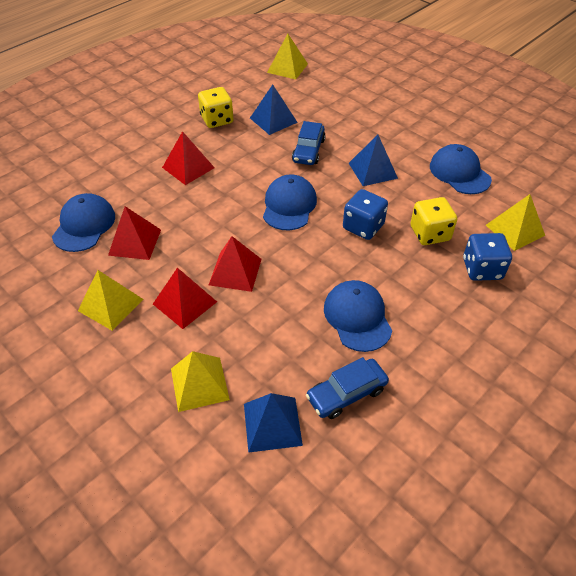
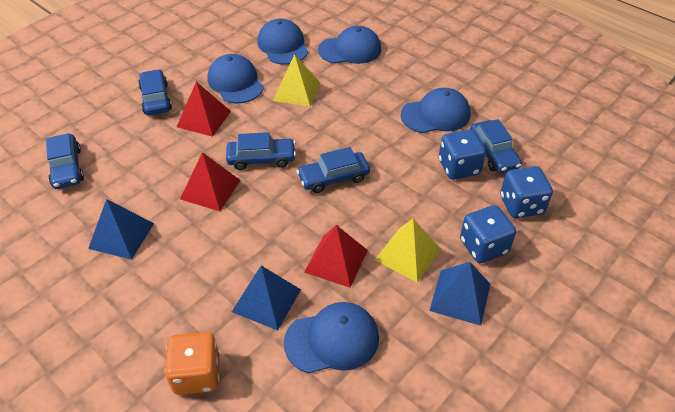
blue cap: [52,193,115,252] [263,174,317,230] [324,280,392,352] [430,144,492,194] = 4 -> [208,54,264,104] [257,18,308,65] [284,302,379,373] [318,26,381,64] [401,88,470,133] = 5
blue car: [292,121,326,165] [306,357,389,419] = 2 -> [46,133,84,189] [138,69,172,115] [226,132,296,170] [297,147,370,193] [470,119,522,173] = 5
blue dice: [343,189,388,240] [463,233,512,281] = 2 -> [439,129,486,180] [460,205,516,263] [500,166,553,218] = 3
orange dice: none = 0 -> [165,332,220,395] = 1
red pyramid: [108,206,161,260] [153,268,217,329] [162,131,215,185] [209,236,262,292] = 4 -> [177,82,231,137] [180,152,241,211] [304,225,368,288] = 3
yellow dice: [198,87,234,128] [411,197,457,245] = 2 -> none = 0
yellow pyramid: [78,270,143,331] [171,351,230,412] [267,33,308,80] [486,194,545,251] = 4 -> [273,54,320,107] [375,218,441,283] = 2

